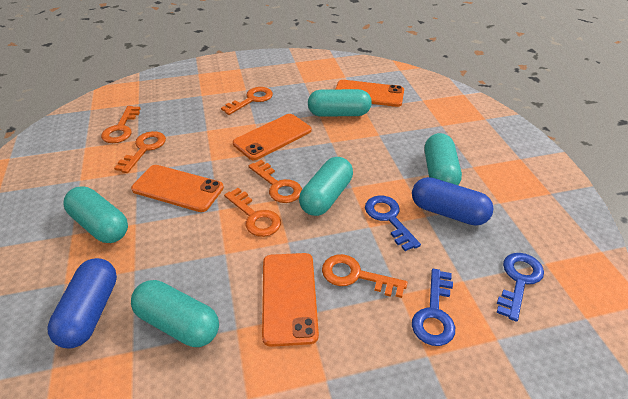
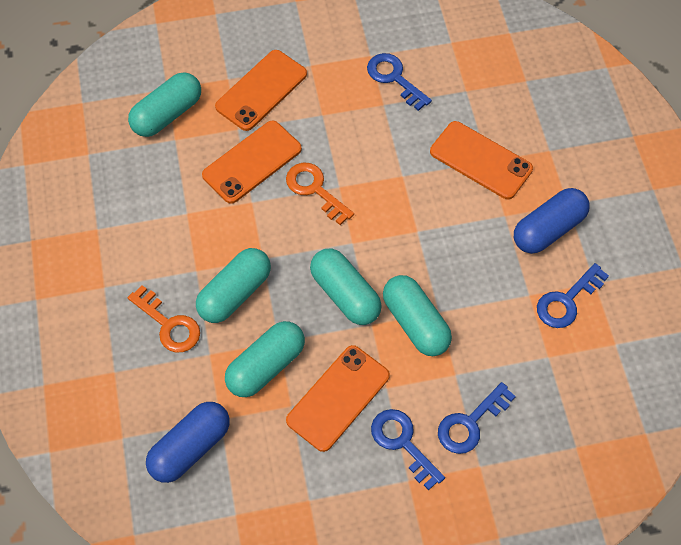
blue key: [365,196,421,251] [412,269,455,346] [497,253,544,322] = 3 -> [367,53,432,111] [371,409,445,490] [438,382,516,454] [537,263,609,328] = 4
orange key: [101,106,140,143] [114,131,166,173] [221,87,273,115] [224,188,281,237] [249,160,302,203] [322,254,408,298] = 6 -> [128,285,200,352] [286,163,354,225] = 2

